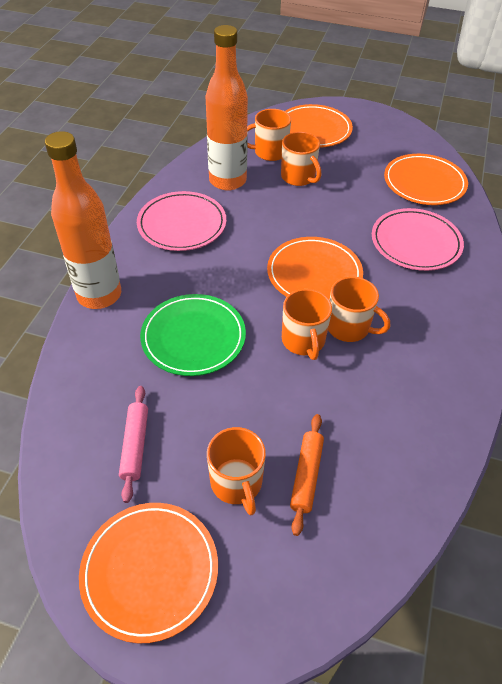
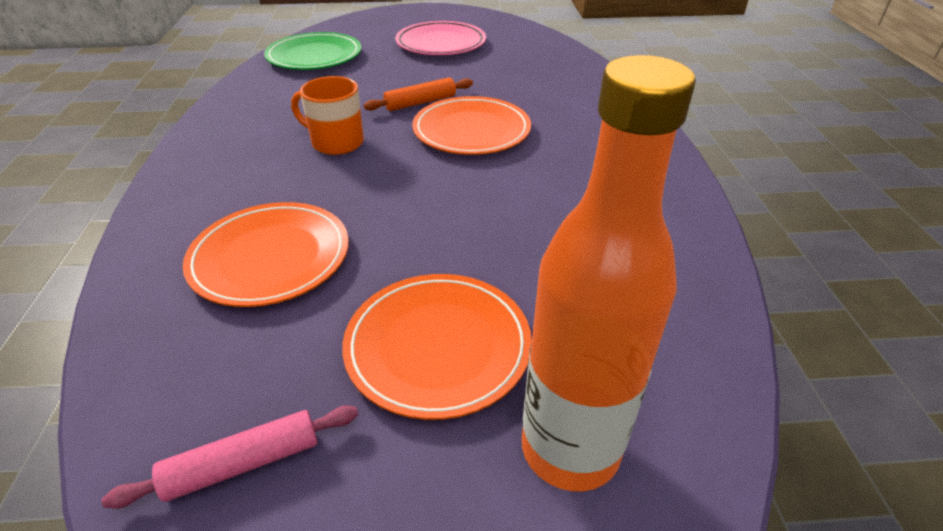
orange bottle: [45,131,121,309] [206,25,248,191] = 2 -> [522,55,696,491] = 1
orange mug: [207,427,266,515] [247,109,291,161] [281,132,321,186] [282,289,332,360] [328,277,390,342] = 5 -> [291,76,364,155] = 1
orange plate: [79,503,218,643] [267,237,363,300] [285,104,353,148] [384,154,468,205] = 4 -> [183,202,349,307] [342,274,532,420] [412,96,531,155] = 3
pink plate: [137,191,226,251] [372,208,464,271] = 2 -> [395,21,486,55] = 1

